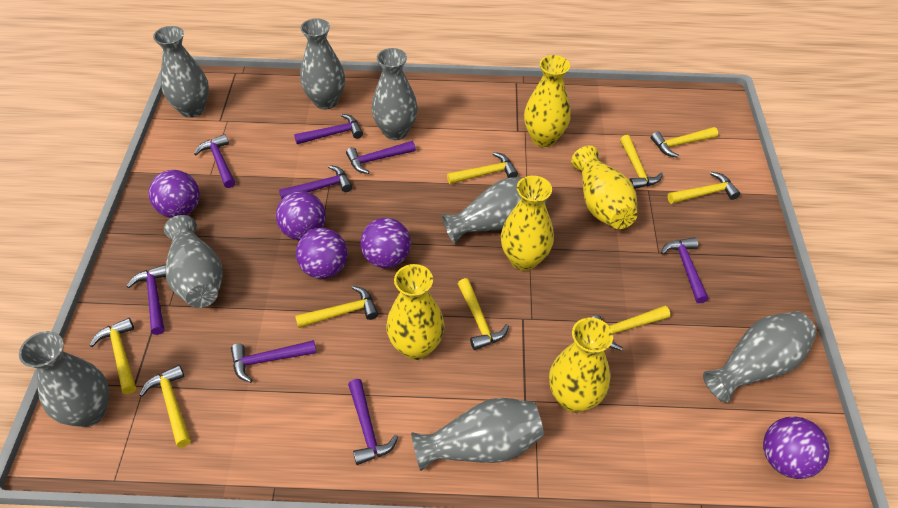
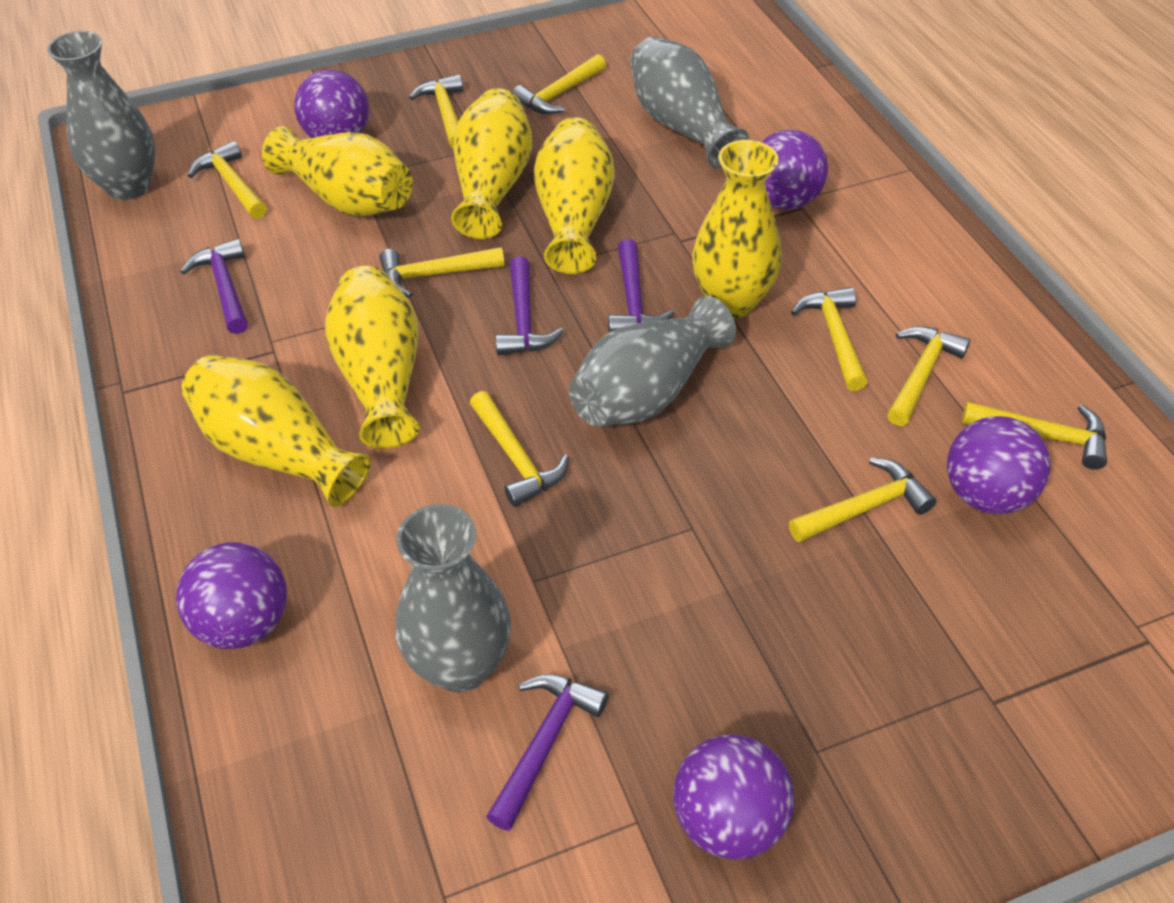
grey vase: [19,331,109,427] [153,26,209,118] [164,215,223,308] [300,18,345,110] [371,48,418,140] [411,398,544,471] [442,177,547,244] [703,311,817,403] = 8 -> [47,31,155,200] [396,504,511,692] [569,296,736,426] [630,36,749,168] = 4
purple hammer: [127,264,166,335] [194,134,235,188] [231,340,316,383] [279,165,352,199] [294,114,363,144] [346,141,416,174] [348,379,398,465] [661,237,708,303] = 8 -> [180,239,248,334] [486,674,609,831] [496,256,564,355] [608,239,675,332] = 4
yellow vase: [386,264,444,360] [501,176,554,271] [524,55,571,147] [549,317,613,413] [571,146,638,229] = 5 -> [181,354,371,507] [262,126,413,216] [325,266,420,449] [451,88,532,239] [534,117,615,274] [692,140,782,318] = 6

